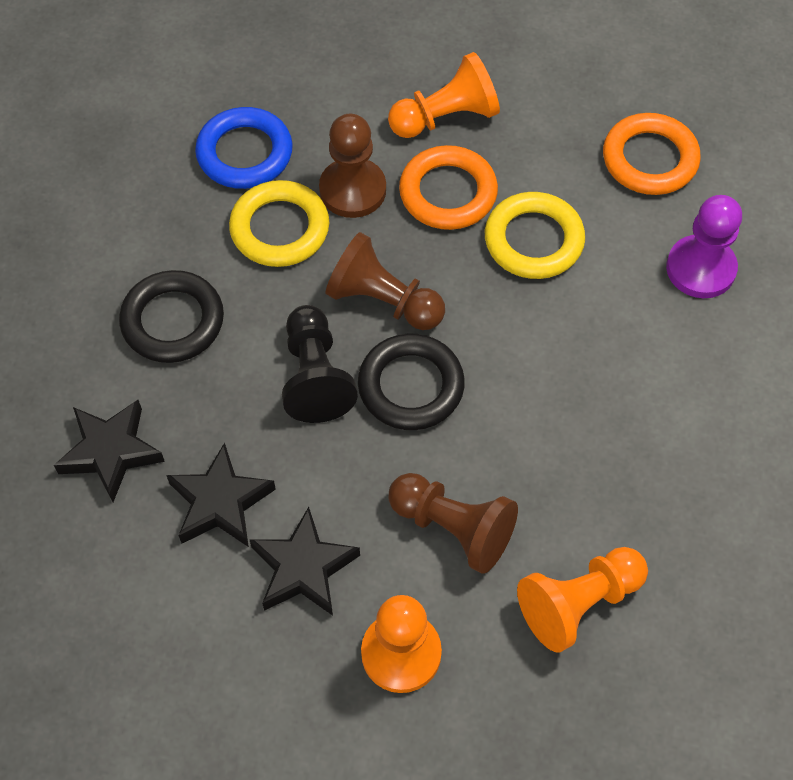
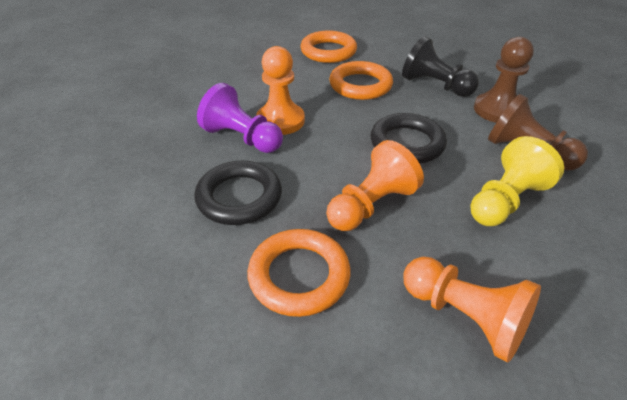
black star: [54,400,165,502] [166,443,276,547] [249,507,360,616] = 3 -> none = 0
blue ring: [195,107,293,189] = 1 -> none = 0
brown pawn: [319,114,386,218] [326,232,445,330] [389,473,518,574] = 3 -> [474,37,534,123] [488,94,588,171] = 2
orange ring: [399,145,498,230] [603,113,701,195] = 2 -> [247,229,350,317] [300,30,357,63] [329,61,393,100] = 3
yellow pawn: none = 0 -> [470,136,564,226] = 1
yellow ring: [229,180,329,267] [485,192,585,279] = 2 -> none = 0

